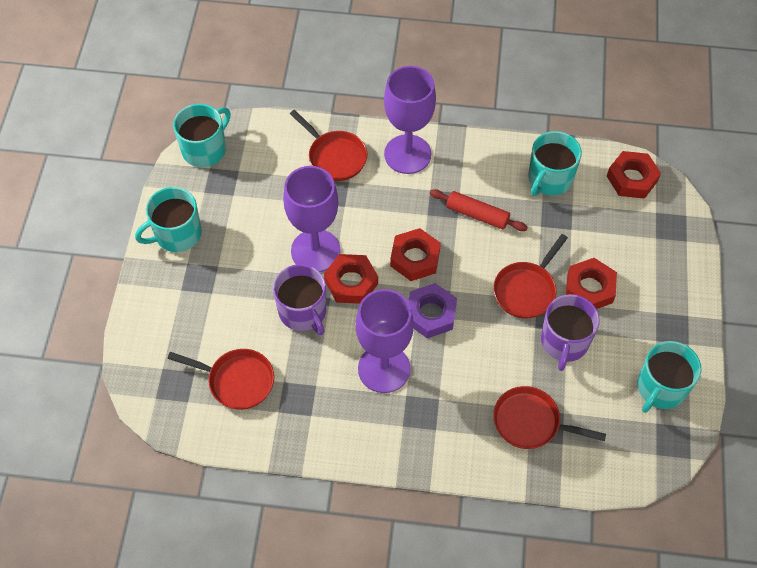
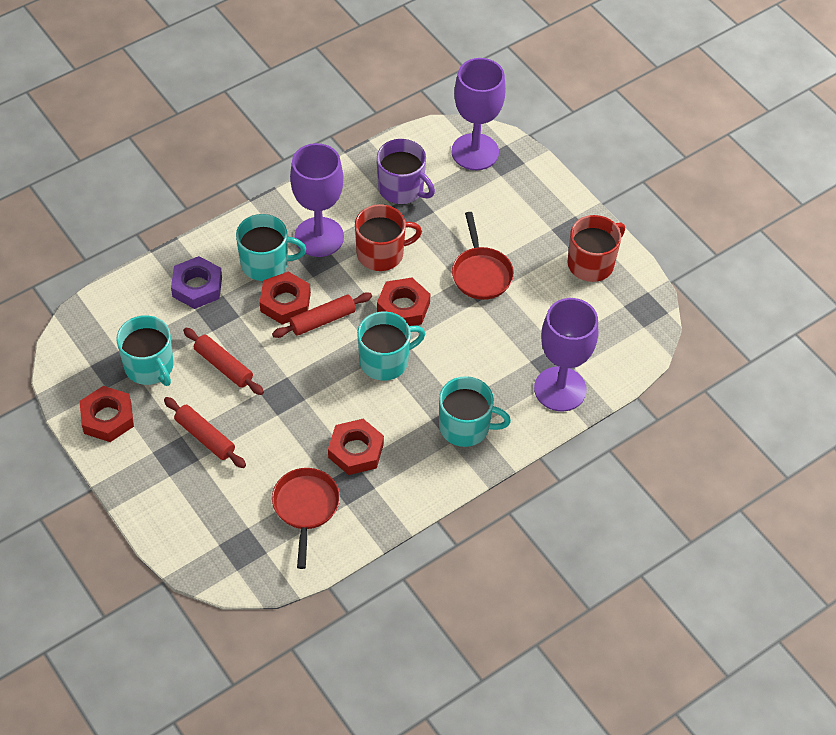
purple mug: [273,264,326,335] [541,294,600,371] = 2 -> [377,139,435,204] = 1
red mug: none = 0 -> [355,204,422,271] [568,215,625,282] = 2
red pan: [167,349,274,410] [290,110,367,181] [493,234,568,319] [493,386,606,449] = 4 -> [272,468,340,569] [452,212,514,300] = 2
red rolling pin: [430,189,528,231] = 1 -> [164,397,246,468] [183,328,264,395] [272,292,372,338] = 3

